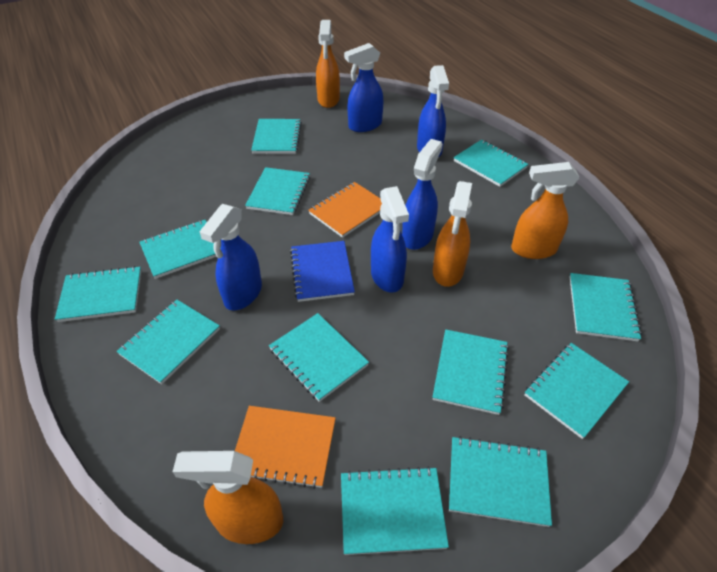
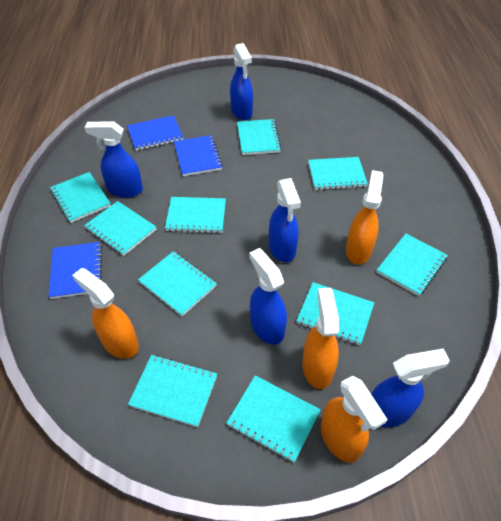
blue notebook: [290,241,355,302] = 1 -> [48,242,102,299] [127,115,183,151] [174,135,223,176] = 3
orange notebook: [235,406,336,489] [308,182,382,238] = 2 -> none = 0
turquoise notebook: [55,266,141,322] [116,300,220,384] [140,220,221,279] [245,167,310,215] [251,119,302,154] [269,313,369,402] [341,466,449,555] [433,329,509,415] [449,436,552,527] [454,140,529,187] [524,343,629,439] [570,273,642,341] = 12 -> [50,172,111,223] [84,201,157,256] [128,355,217,427] [138,251,217,316] [165,197,226,233] [227,375,321,462] [237,119,281,155] [296,282,374,345] [308,157,368,190] [377,234,448,296] = 10

